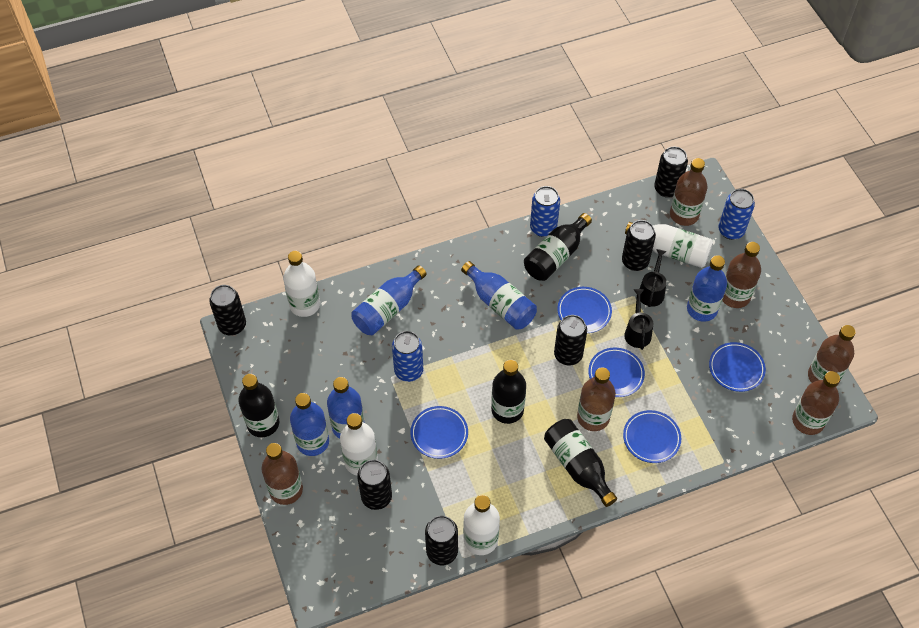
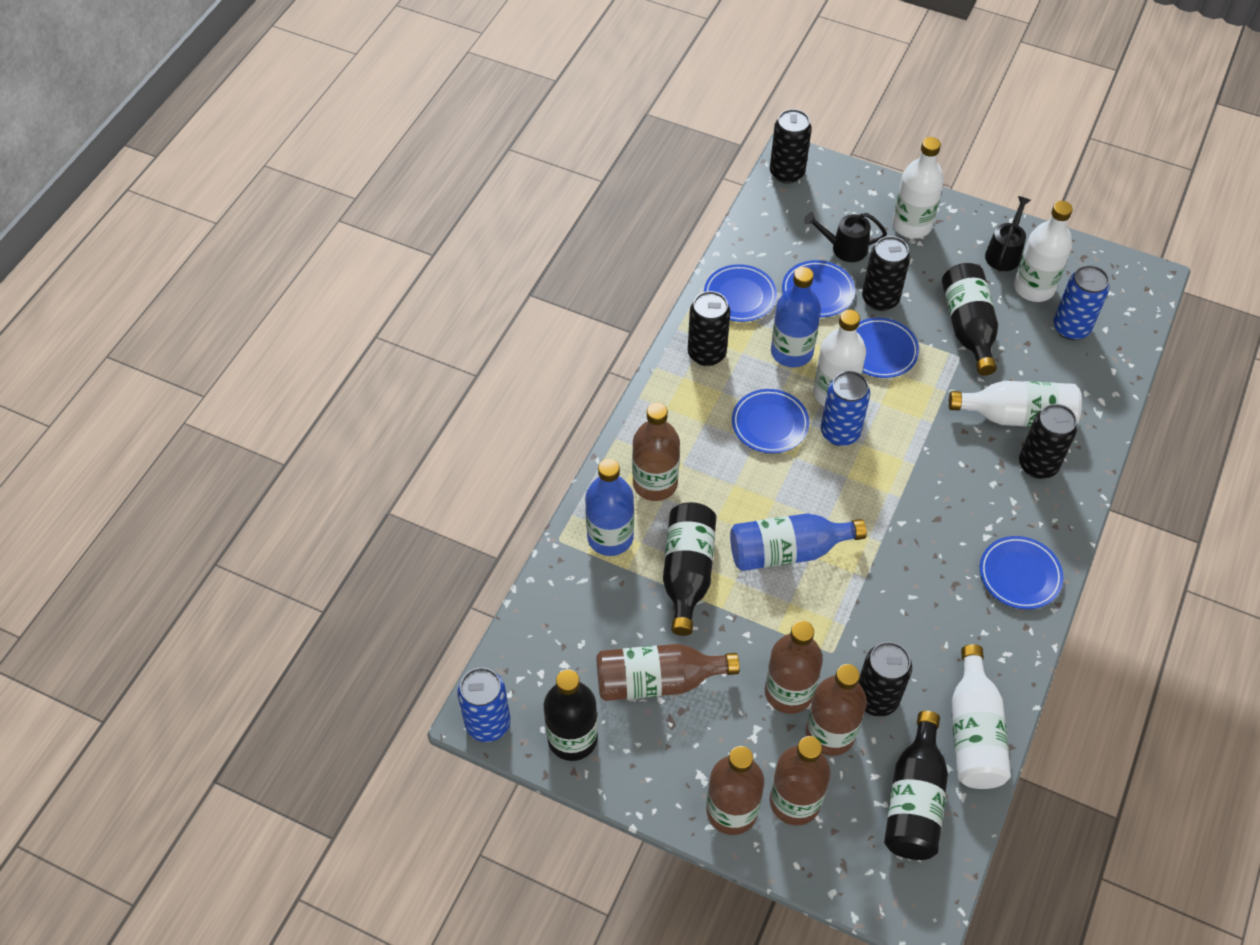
black can: [209,285,246,335] [357,460,392,510] [425,516,458,565] [554,315,587,365] [622,220,656,271] [654,146,688,198] = 6 -> [688,291,731,366] [770,109,812,184] [858,642,912,717] [862,236,910,311] [1019,404,1077,479] = 5
blue bottle: [290,393,329,456] [327,377,364,439] [352,265,427,335] [461,261,537,330] [687,255,727,322] = 5 -> [585,459,634,556] [730,513,867,571] [771,267,821,367] = 3
white bottle: [283,251,320,317] [340,413,378,475] [463,495,500,555] [625,222,713,268] = 4 -> [813,310,866,407] [892,137,944,239] [949,381,1082,427] [951,644,1011,789] [1014,201,1073,302] = 5

